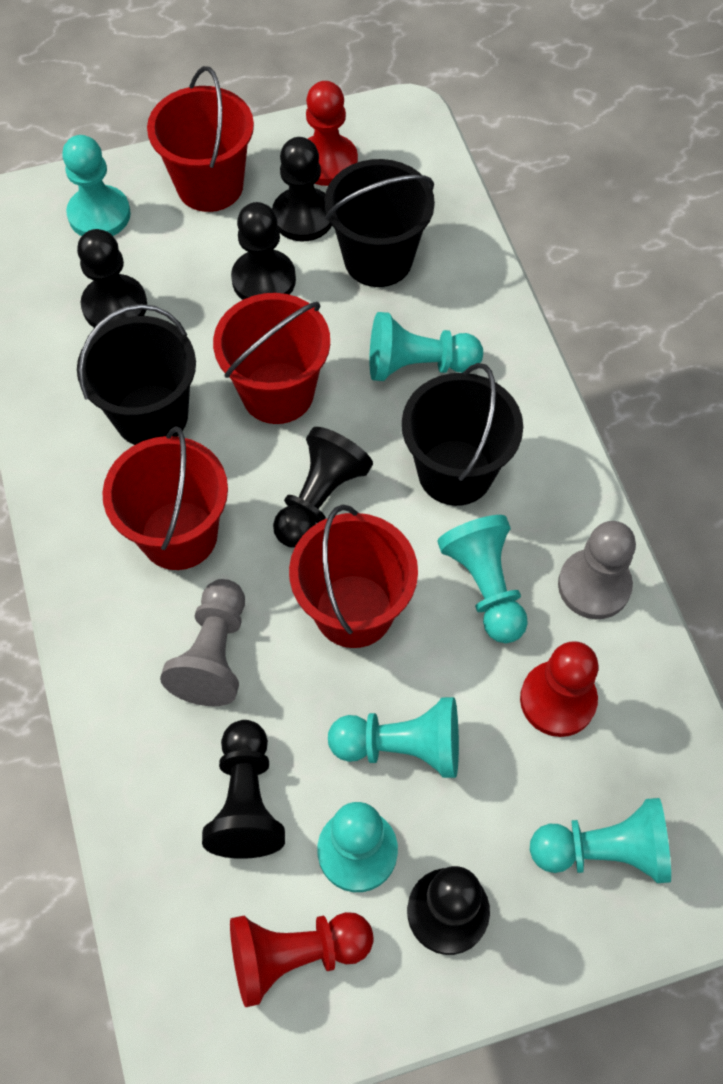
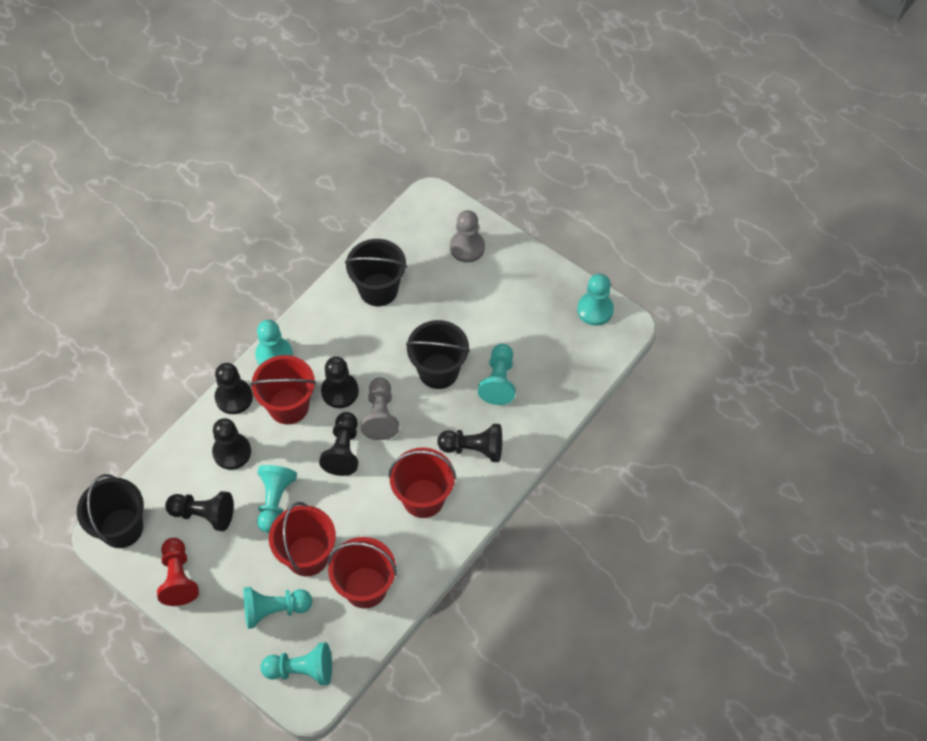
red pawn: [230,912,374,1007] [306,81,358,186] [520,641,599,737] = 3 -> [157,538,199,606] = 1

